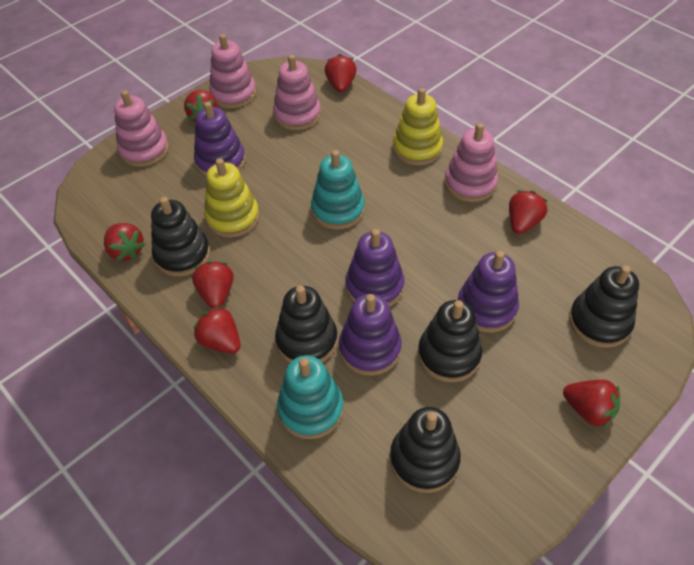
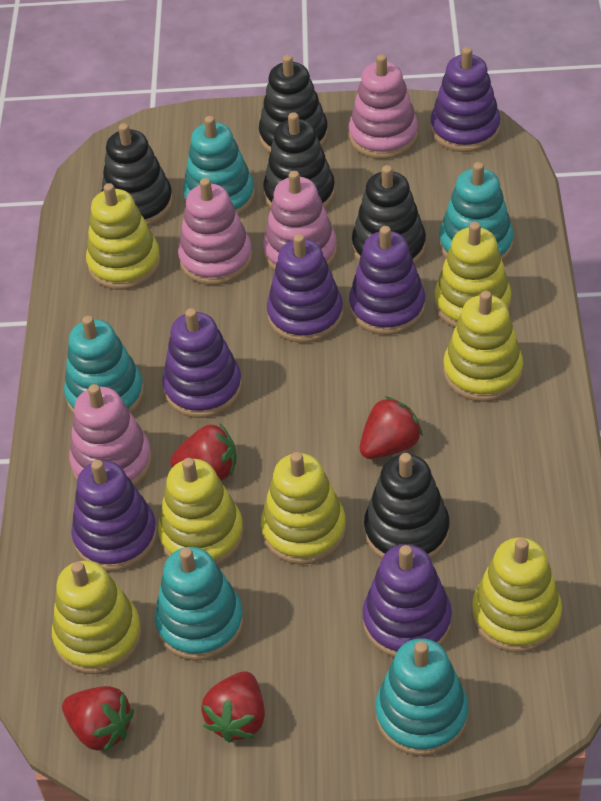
purple stacking toy: [194,102,246,177] [339,294,402,376] [346,229,404,307] [458,251,519,333] = 4 -> [71,460,157,571] [162,308,242,418] [267,234,343,343] [349,226,426,335] [363,544,452,658] [431,47,500,152] = 6
red strawberry: [104,223,145,261] [184,90,218,121] [192,261,234,309] [193,306,241,354] [325,54,356,93] [509,190,548,234] [563,380,620,428] = 7 -> [62,686,134,752] [171,424,237,480] [201,671,265,743] [360,396,423,459] = 4
turquoise stacking toy: [277,355,344,439] [311,150,365,229] = 2 -> [64,316,144,415] [154,547,244,661] [183,116,255,216] [375,638,468,756] [439,162,514,262] = 5
yellow stacking toy: [204,158,259,238] [393,88,443,165] = 2 -> [52,561,142,674] [86,183,161,290] [158,458,244,566] [261,452,346,565] [434,222,511,328] [443,291,523,402] [472,537,562,653] = 7

